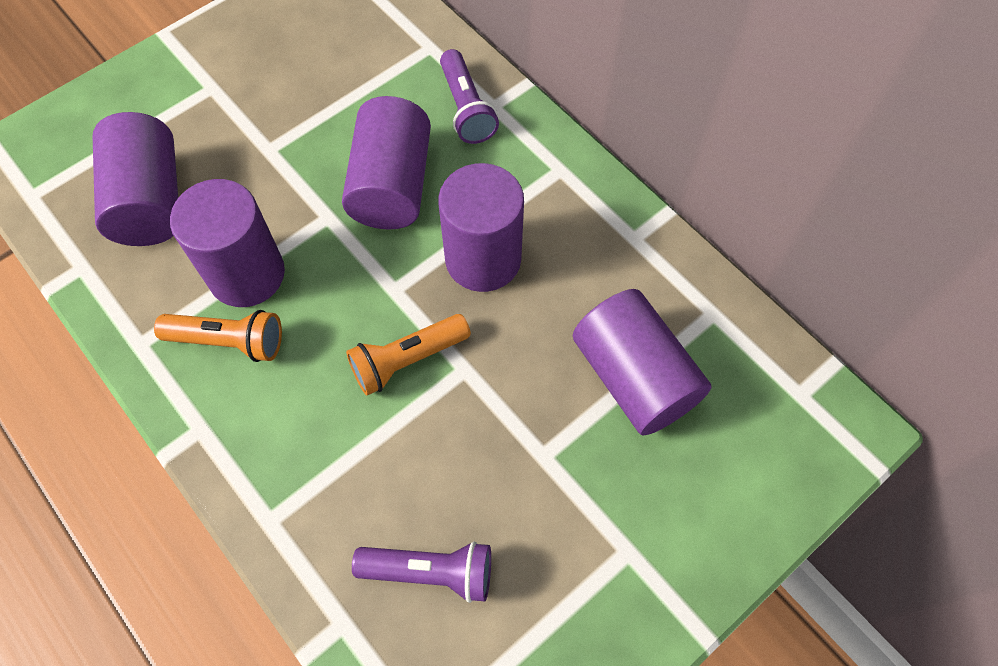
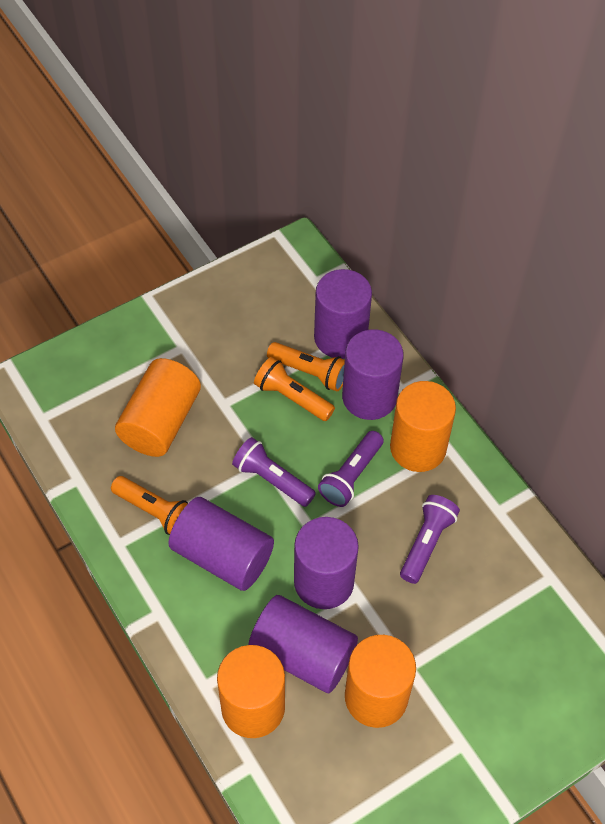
orange cylinder: none = 0 -> [115,358,201,457] [217,645,285,738] [345,635,416,728] [390,381,456,472] = 4
orange flashlight: [154,310,282,362] [346,314,471,396] = 2 -> [111,476,188,535] [254,357,335,421] [267,342,345,391] = 3
purple flashlight: [352,541,491,603] [440,49,499,144] = 2 -> [232,437,316,507] [318,431,384,507] [400,495,460,584] = 3

